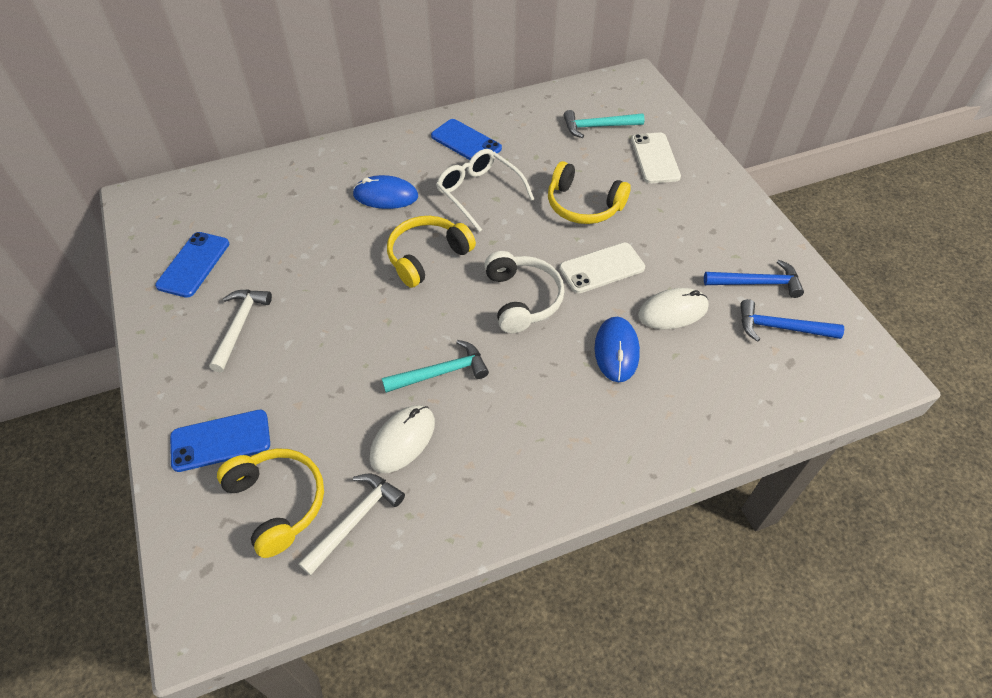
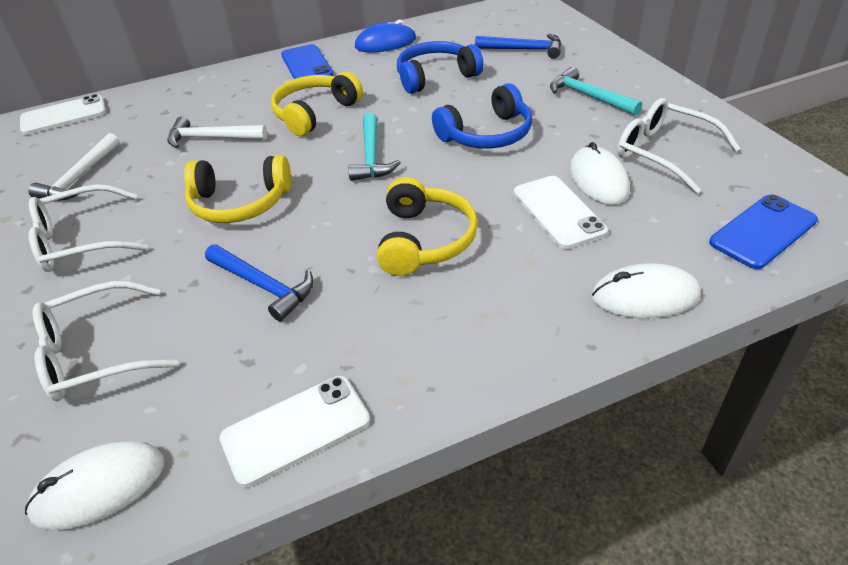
blue headphones: none = 0 -> [397,41,483,94] [432,83,532,149] = 2
blue mouse: [352,175,418,209] [595,317,640,382] = 2 -> [355,20,416,52] = 1
blue phone: [155,232,229,298] [170,410,270,472] [431,119,502,160] = 3 -> [281,44,333,79] [709,194,818,269] = 2
white glasses: [436,149,534,232] = 1 -> [28,184,148,272] [33,281,179,401] [617,98,741,194] = 3
white headphones: [484,251,565,333] = 1 -> none = 0
white mouse: [370,405,435,473] [638,288,709,329] = 2 -> [25,441,164,531] [570,142,630,205] [592,263,701,318] = 3
white phone: [559,242,645,293] [631,133,681,183] = 2 -> [20,94,106,135] [219,376,370,487] [514,176,608,249] = 3

